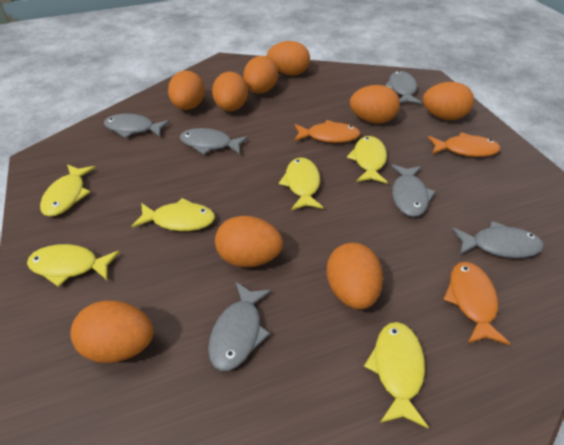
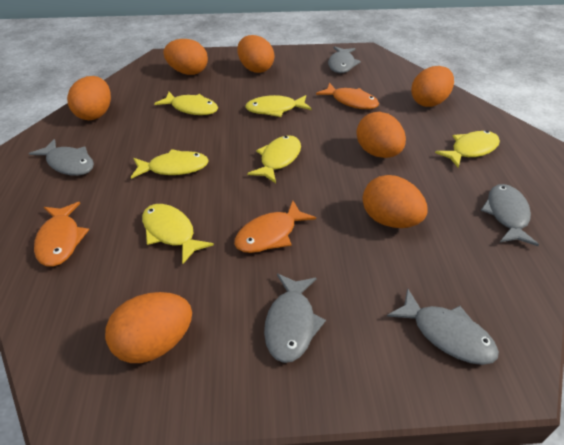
grey fish: [104,113,170,138] [180,128,248,155] [208,282,272,371] [385,71,422,104] [391,164,436,217] [452,221,544,258] = 6 -> [29,139,94,176] [264,274,326,363] [328,46,361,73] [387,288,499,365] [481,184,539,246] = 5
orange egg: [71,301,153,363] [168,70,205,110] [212,72,248,111] [215,216,283,267] [243,56,278,93] [267,41,310,75] [326,243,383,309] [350,85,400,124] [423,82,474,120] = 9 -> [67,76,111,120] [105,292,192,363] [163,39,208,75] [237,35,275,73] [356,112,406,158] [362,175,427,228] [411,66,454,107] = 7

